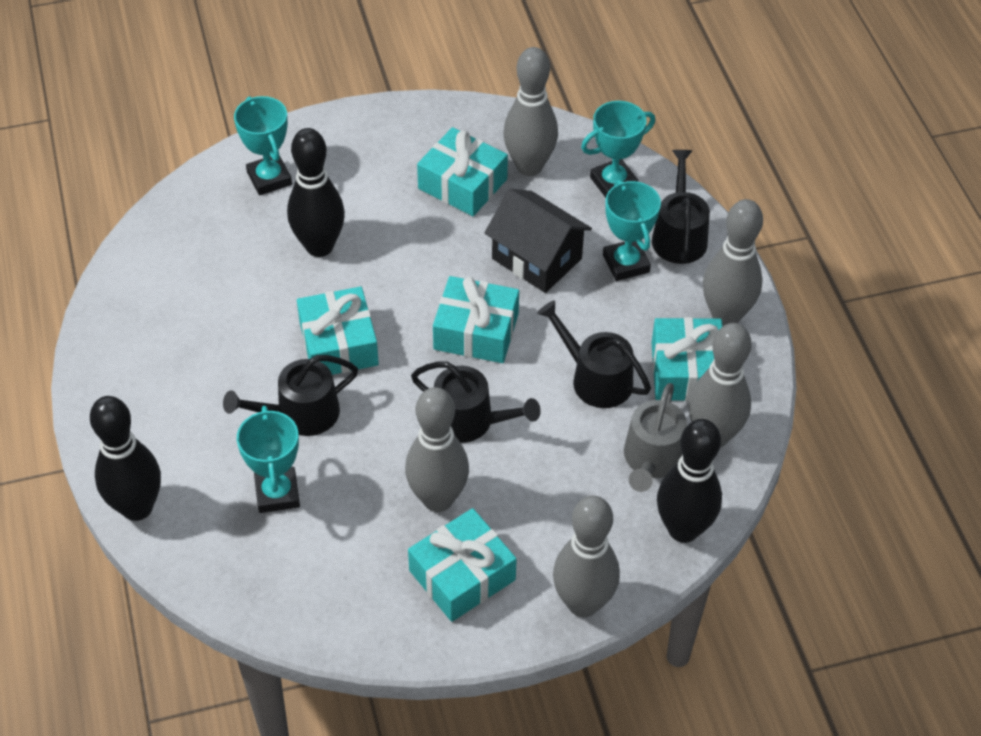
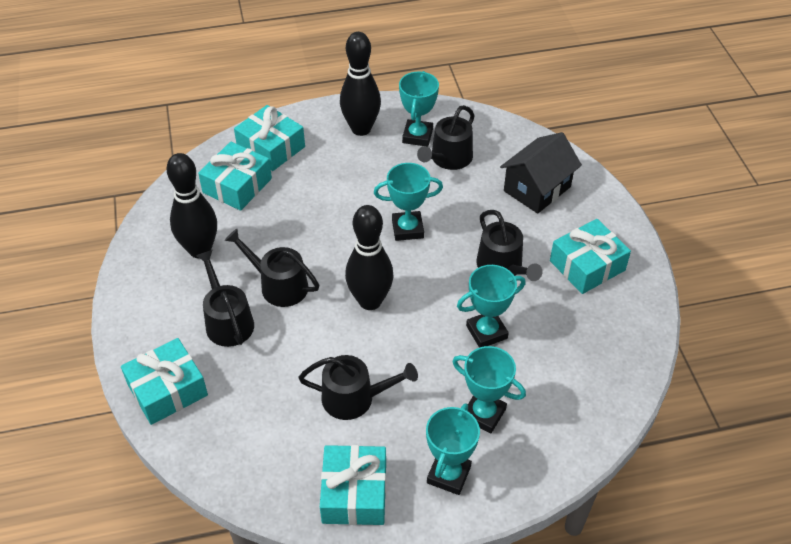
black watering can: [223,355,358,436] [411,361,541,443] [537,300,651,408] [652,150,710,264] = 4 -> [196,250,254,347] [225,229,319,307] [298,355,418,420] [417,105,475,170] [476,210,543,281] = 5
grey bowling pin: [405,387,469,512] [503,47,558,176] [553,496,620,617] [688,323,752,448] [703,199,763,326] = 5 -> none = 0
grey watering can: [624,383,687,492] = 1 -> none = 0
turquoise trophy: [234,96,292,195] [237,406,300,513] [581,101,655,198] [603,180,661,281] = 4 -> [374,163,443,241] [399,71,439,147] [426,403,480,495] [452,346,526,433] [457,265,526,348] = 5

